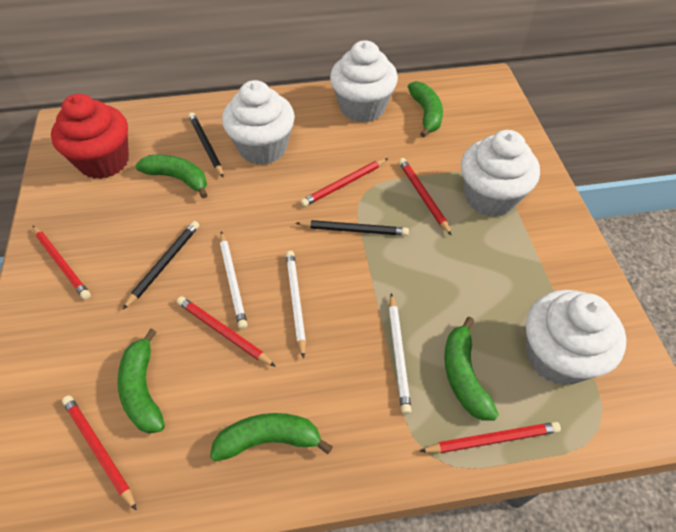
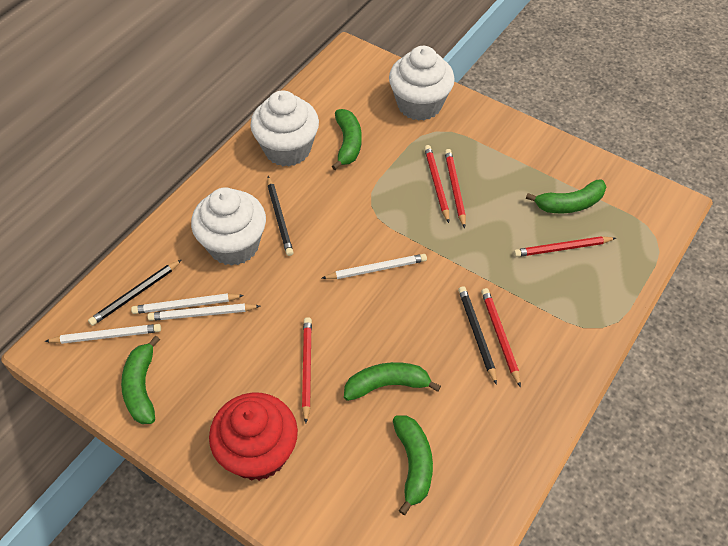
red pencil: [33,226,91,299] [62,395,137,511] [177,296,276,367] [301,158,388,207] [399,158,452,236] [419,422,561,453] = 6 -> [302,317,312,423] [424,145,449,223] [445,149,466,228] [481,288,521,387] [514,236,616,257] = 5
white cupcake: [222,80,295,165] [330,41,398,123] [461,130,540,217] [526,290,626,385] = 4 -> [191,187,266,266] [250,90,319,167] [389,46,455,121] = 3
white pencil: [220,231,248,329] [286,251,306,359] [389,293,411,414] = 3 -> [45,324,161,344] [131,293,244,314] [147,303,260,321] [321,254,427,279] = 4

